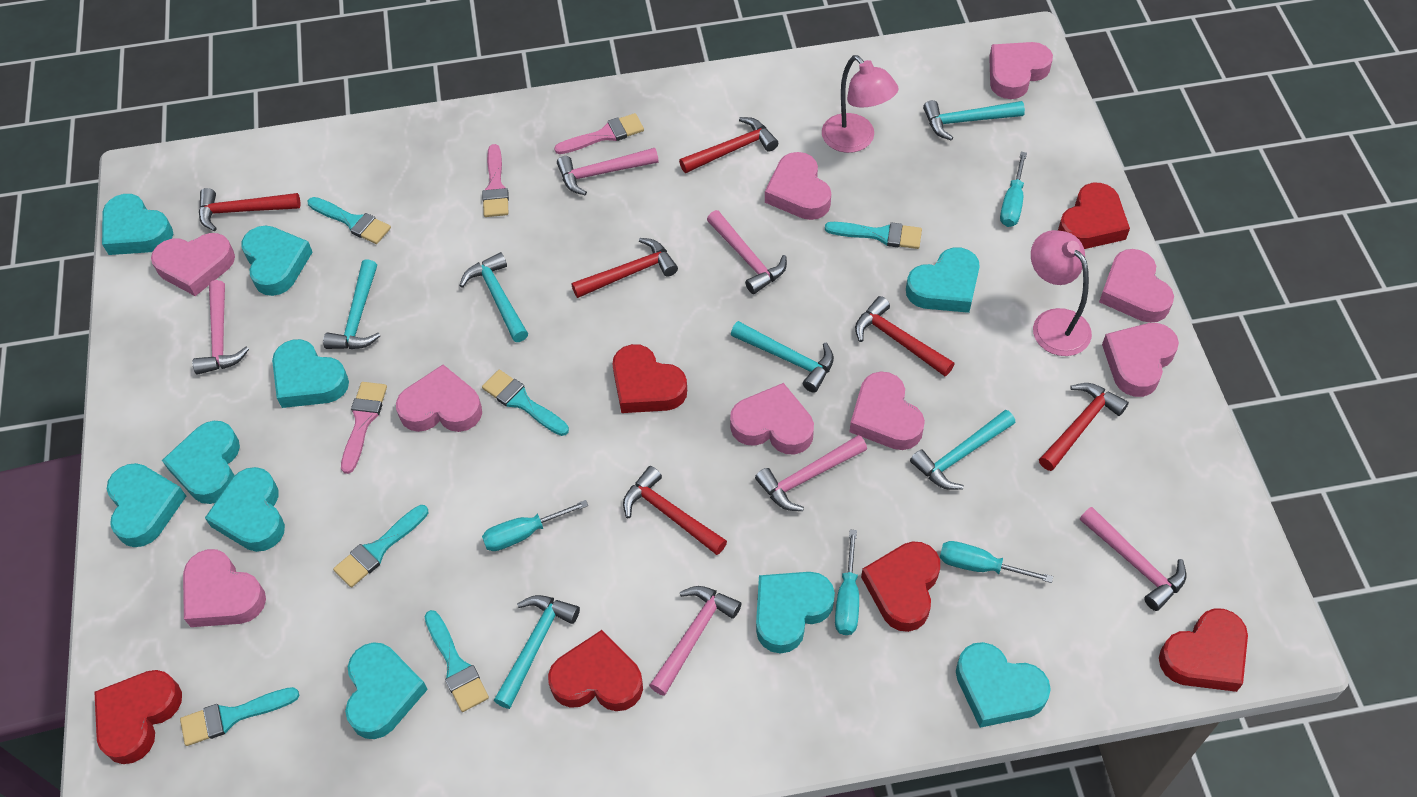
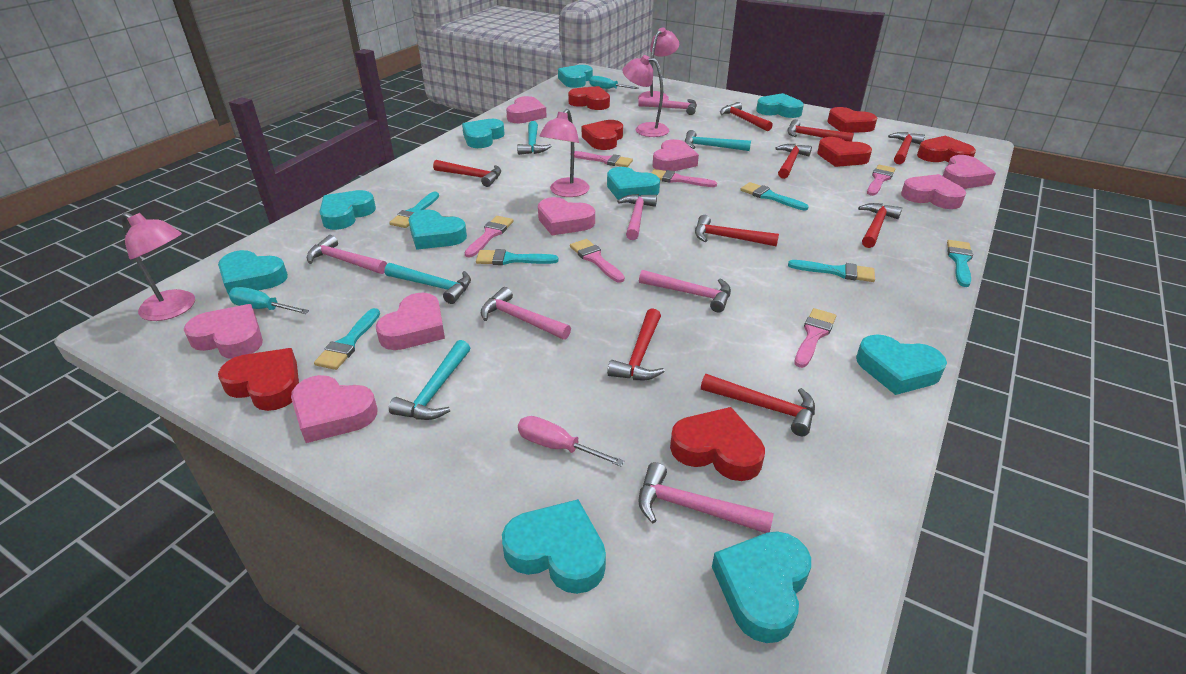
pink brush: [341,382,387,474] [482,144,509,217] [554,113,644,154] = 3 -> [464,216,513,258] [570,151,633,167] [570,239,625,283] [651,169,717,187] [794,308,836,368] [867,165,896,196] = 6
pink heart: [151,233,235,296] [183,549,266,627] [396,365,482,432] [730,383,814,454] [765,152,831,220] [850,372,925,450] [989,42,1053,99] [1099,249,1174,323] [1102,323,1179,397] = 9 -> [184,304,263,359] [291,375,377,443] [376,293,445,350] [506,96,547,123] [538,197,595,235] [653,139,699,171] [901,174,966,209] [943,155,996,189] = 8
pink lamp: [822,55,899,153] [1031,230,1092,356] = 2 -> [121,212,195,321] [539,109,590,197] [623,55,669,137] [638,27,680,100] = 4
pink screwdriver: none = 0 -> [518,416,624,466] = 1
red hammer: [199,188,301,231] [571,238,678,298] [623,466,727,555] [679,117,778,173] [855,296,954,376] [1039,383,1129,471] = 6 -> [433,160,501,187] [607,308,665,380] [695,215,779,247] [701,374,815,436] [720,102,773,131] [775,144,812,179] [787,119,854,142] [858,203,902,248] [888,132,925,164] = 9
red heart: [94,670,182,764] [548,630,643,711] [612,344,687,413] [861,541,940,632] [1058,183,1130,249] [1159,608,1248,692] = 6 -> [218,348,299,411] [568,86,610,110] [582,120,623,150] [670,407,765,481] [817,137,872,167] [827,107,877,133] [917,136,976,162] = 7
turquoise hammer: [323,259,380,349] [459,252,528,342] [494,595,580,709] [731,321,834,393] [910,410,1015,490] [923,100,1025,141] = 6 -> [385,263,471,304] [389,340,470,420] [517,121,551,155] [685,130,751,151] = 4
turquoise screwdriver: [482,500,588,551] [835,530,859,635] [940,541,1053,583] [1000,152,1027,227] = 4 -> [228,287,309,314] [590,76,639,89] = 2

